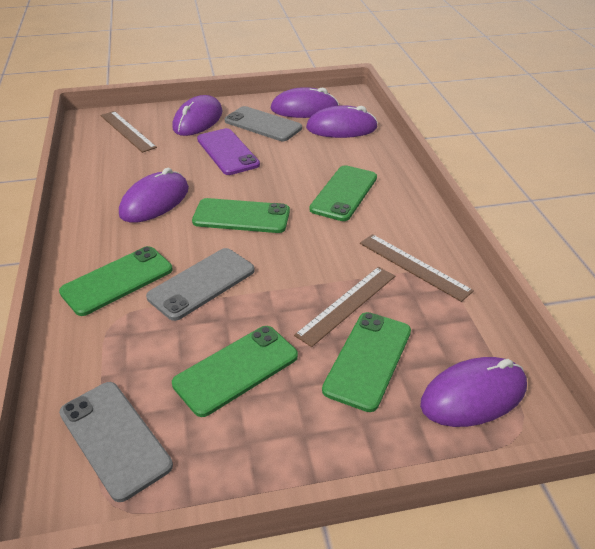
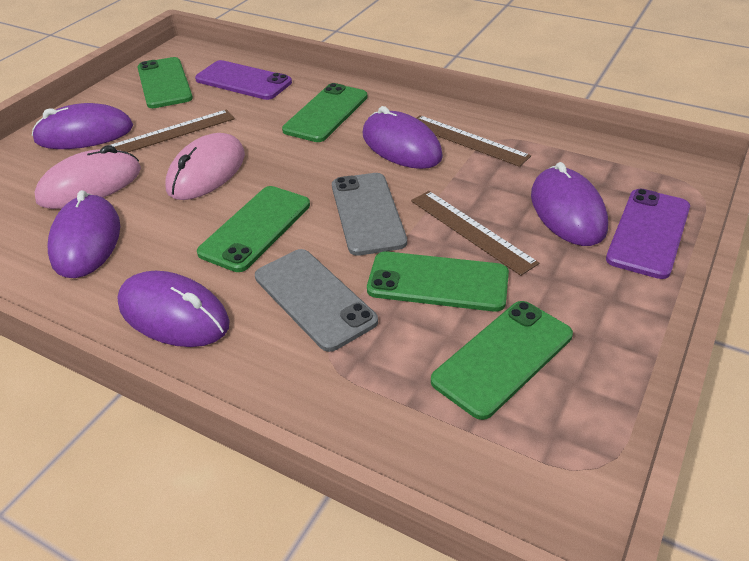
grey phone: [59,382,173,502] [146,248,255,321] [225,106,302,141] = 3 -> [255,249,378,352] [332,173,407,256] = 2
pink mouse: none = 0 -> [34,145,141,209] [165,133,245,200] = 2
purple phone: [197,128,260,175] = 1 -> [195,60,292,100] [606,189,690,279] = 2

